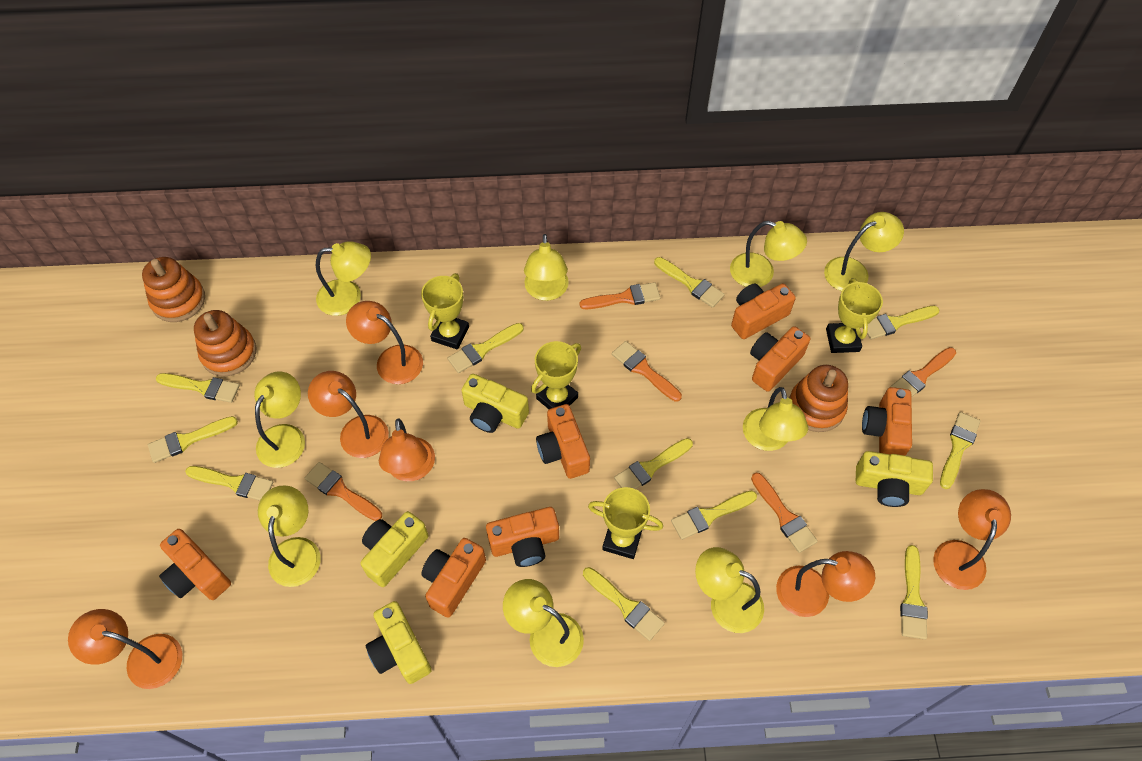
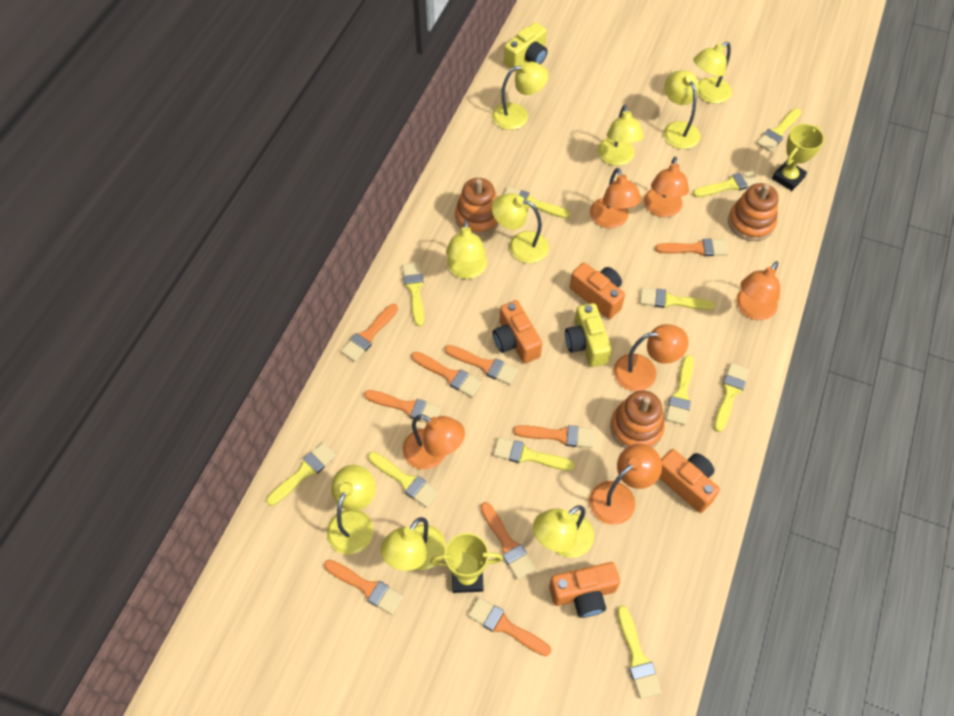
orange brush: [305,462,382,521] [579,282,660,309] [612,341,682,402] [751,473,818,553] [890,347,956,397] = 5 -> [324,560,404,615] [341,304,398,362] [364,390,441,423] [411,352,482,397] [444,345,518,385] [468,597,551,656] [480,502,535,580] [513,425,594,448] [655,239,729,256] = 9
orange camera: [159,529,231,600] [421,538,486,618] [486,507,559,567] [536,404,590,479] [731,284,796,339] [750,326,810,392] [862,387,912,456] = 7 -> [493,300,542,363] [549,562,620,618] [570,263,625,319] [659,449,720,513] = 4
yellow camera: [360,511,429,587] [366,601,432,684] [461,374,529,433] [856,451,933,507] = 4 -> [504,22,547,71] [565,303,612,367] = 2
yellow trophy: [421,273,469,350] [531,341,581,409] [588,487,663,559] [826,278,883,353] = 4 -> [431,533,503,593] [772,124,824,191] = 2

